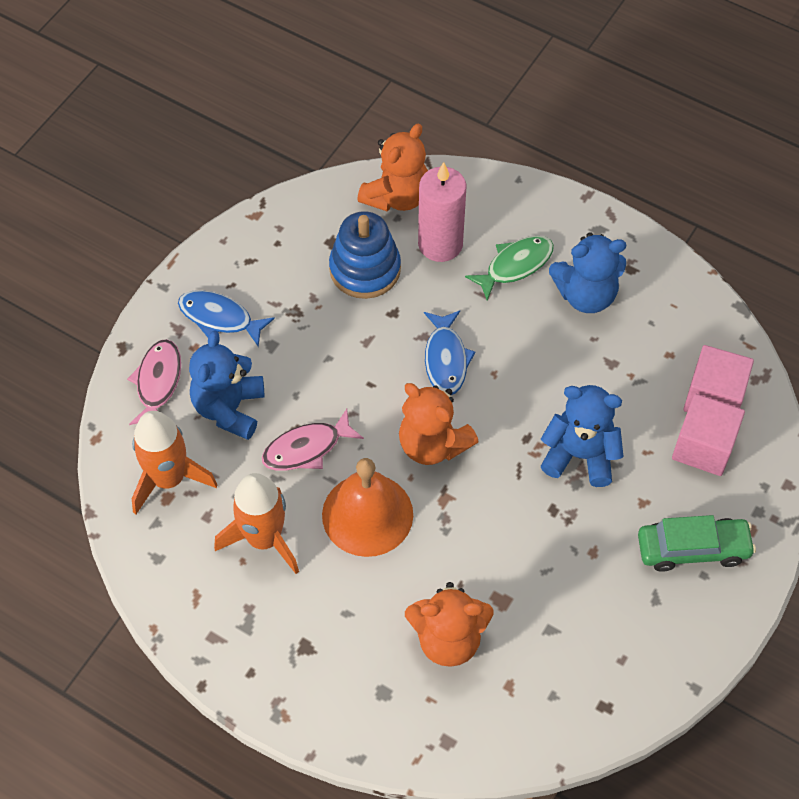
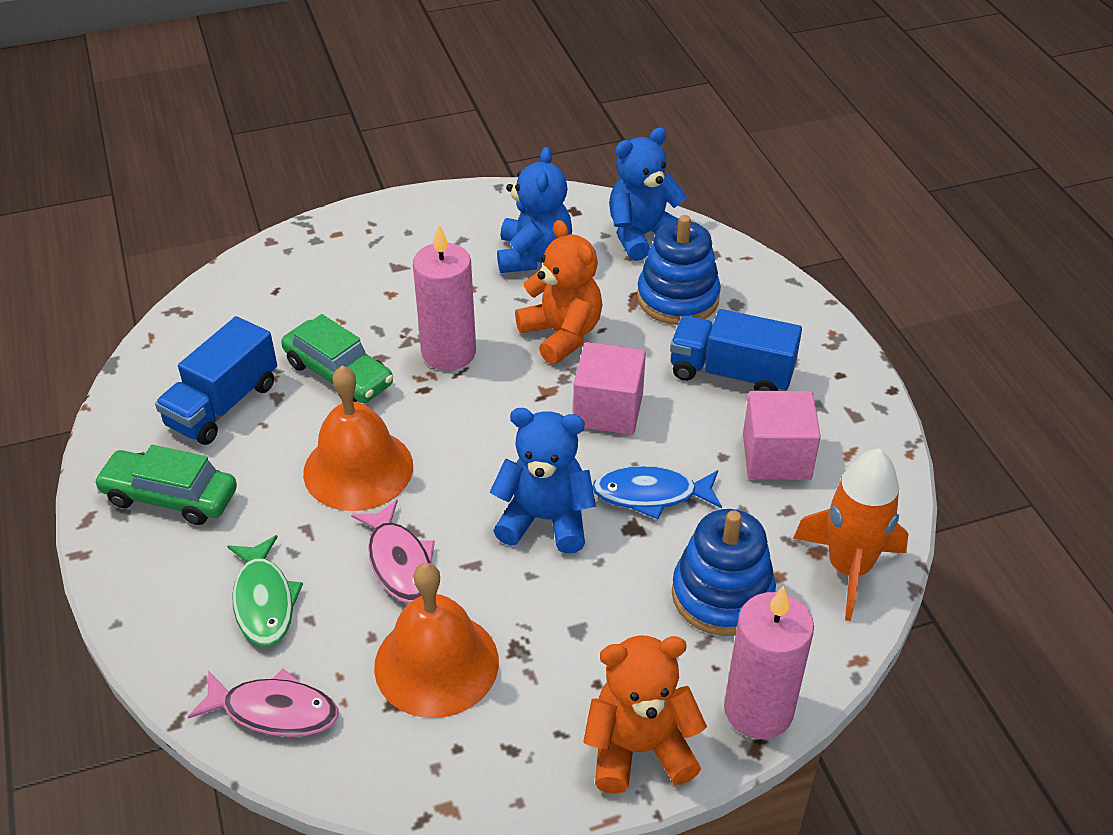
blue fish: [178,290,275,347] [424,310,475,395] = 2 -> [592,466,722,519] = 1
blue stacking toy: [329,211,401,299] = 1 -> [637,215,721,325] [672,509,776,636] = 2
blue truck: none = 0 -> [155,316,277,445] [670,309,802,391] = 2
green car: [638,515,756,572] = 1 -> [94,445,237,525] [281,314,393,403] = 2
orange bell: [322,458,413,557] = 1 -> [303,366,413,511] [374,563,499,718] = 2
orange rocket: [132,411,218,514] [214,473,299,574] = 2 -> [793,448,908,621] = 1
orange teddy bear: [357,124,428,212] [399,383,479,465] [405,582,494,667] = 3 -> [515,220,602,365] [583,636,707,794] = 2
pink candle: [418,162,467,262] = 1 -> [413,225,476,370] [724,586,814,739] = 2

